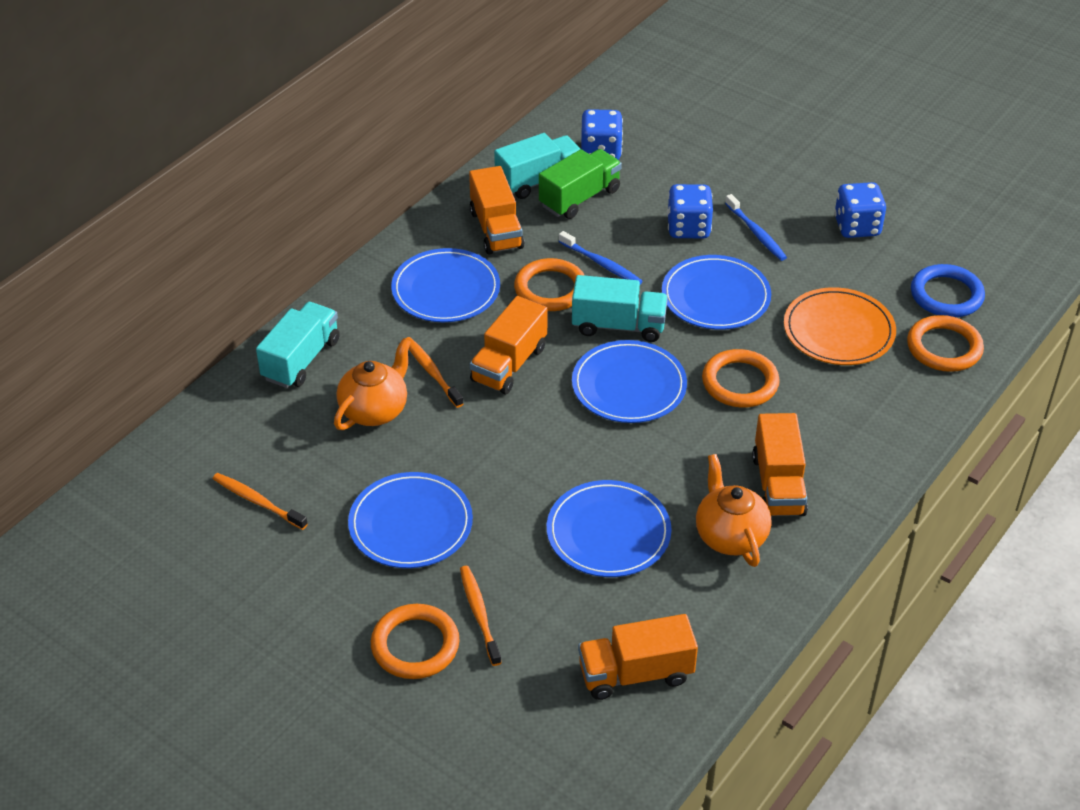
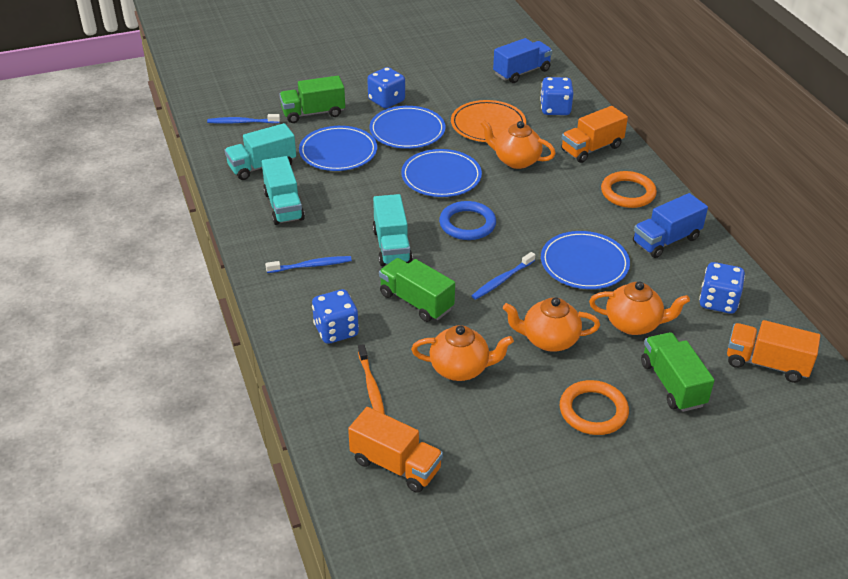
blue dice: [581,109,623,160] [667,184,713,238] [834,182,886,238] = 3 -> [312,289,359,344] [367,67,405,109] [540,77,574,115] [699,262,745,314] = 4
blue plate: [348,472,473,568] [391,248,500,322] [547,480,672,577] [572,340,687,423] [662,255,771,330] = 5 -> [299,126,377,171] [369,106,445,149] [401,149,482,197] [541,231,630,289] = 4
blue toothbrush: [559,231,642,284] [725,194,787,261] = 2 -> [207,114,280,124] [265,256,352,273] [472,252,535,300] = 3
blue truck: none = 0 -> [493,38,552,83] [633,193,708,258] = 2
green truck: [539,149,622,219] = 1 -> [279,76,345,123] [379,258,455,322] [641,332,715,412] = 3
orange ring: [371,604,460,679] [514,258,585,311] [702,349,780,408] [907,315,984,372] = 4 -> [560,380,629,435] [601,171,657,208] = 2
orange teapot: [334,338,411,430] [696,454,772,567] = 2 -> [411,325,514,381] [480,120,556,169] [503,297,600,352] [589,281,690,335] = 4
orange toothbrush: [213,473,308,530] [405,337,463,408] [460,566,502,666] = 3 -> [358,344,385,414] = 1
orange truck: [469,166,525,254] [470,296,547,394] [578,614,698,700] [752,413,808,516] = 4 -> [348,407,443,493] [561,106,628,163] [727,320,820,383] = 3

